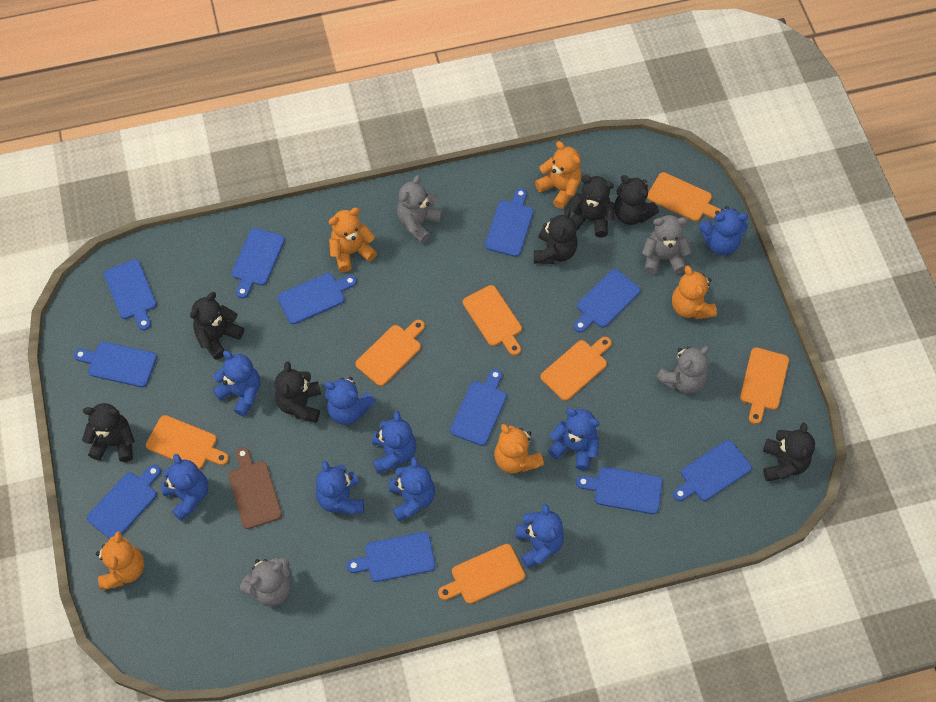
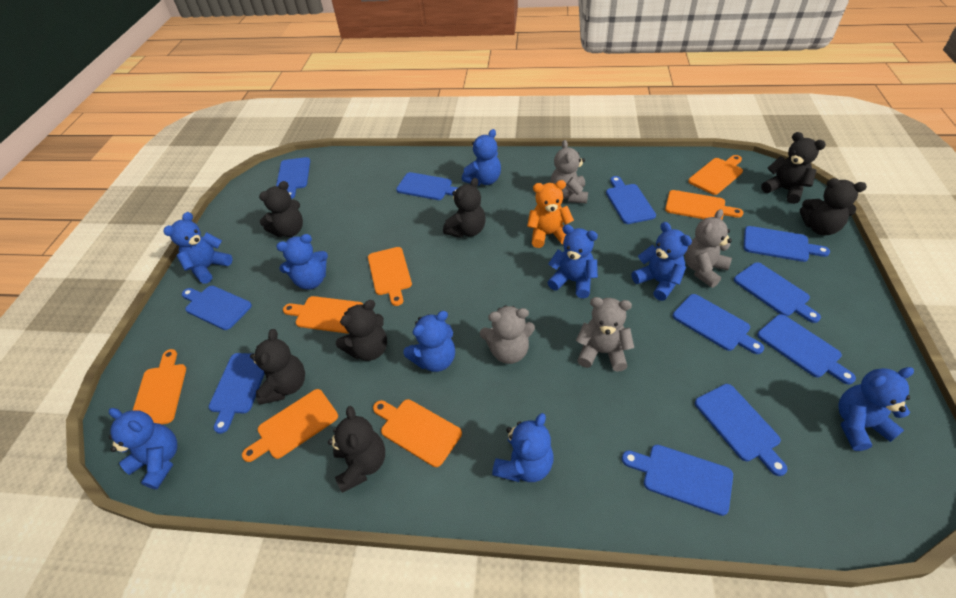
brown cutting board: [228,447,282,529] = 1 -> none = 0
orange teddy bear: [96,531,144,590] [328,207,377,272] [494,424,544,473] [535,141,582,209] [672,265,717,319] = 5 -> [527,180,574,248] = 1

